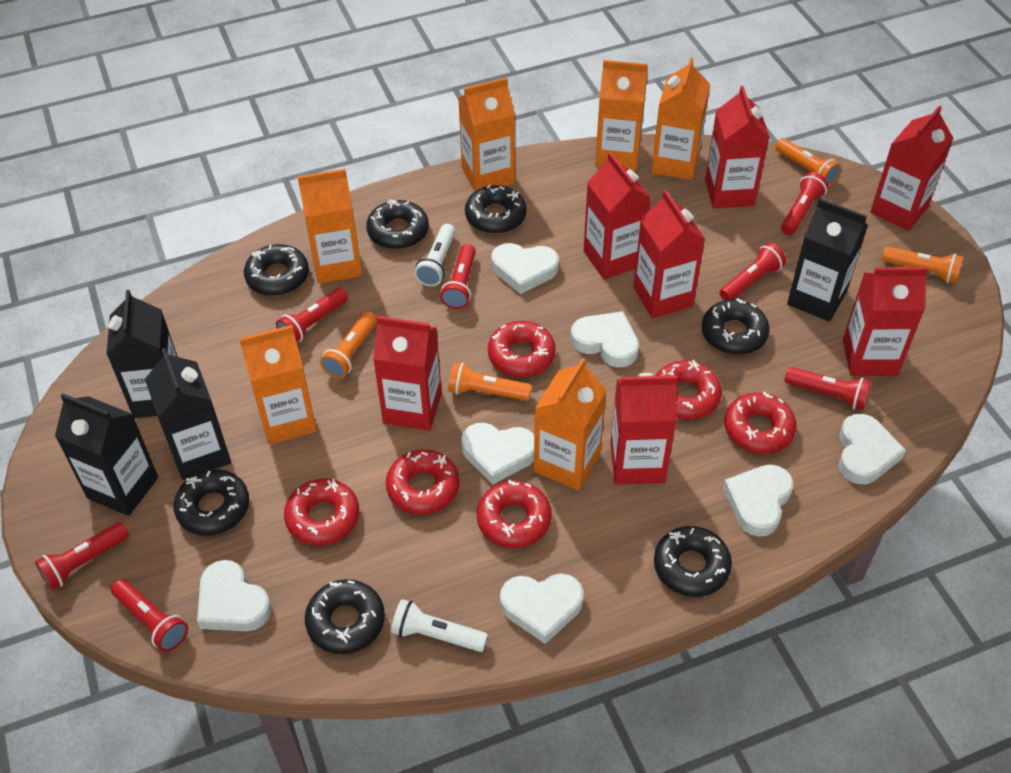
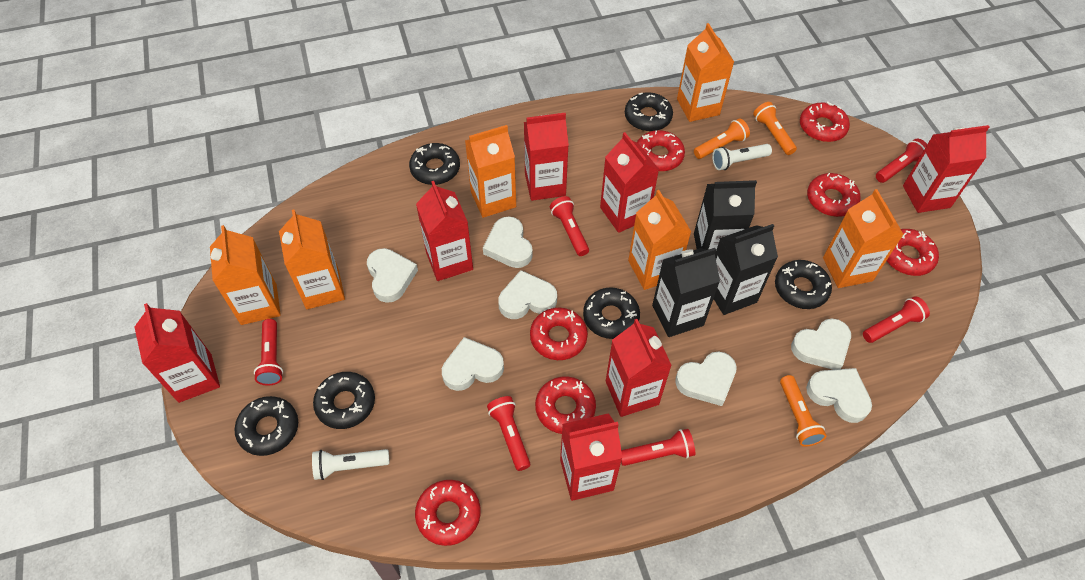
black carton: [55,393,158,516] [106,290,178,418] [145,348,231,480] [787,198,868,322] = 4 -> [652,248,720,337] [694,180,757,253] [714,224,778,315] = 3
black donut: [173,469,249,536] [244,244,309,296] [305,579,385,654] [366,199,429,249] [465,184,527,234] [654,526,732,597] [702,298,770,355] = 7 -> [234,396,298,456] [313,372,375,429] [409,143,460,185] [583,287,640,339] [625,92,673,131] [775,260,832,309] = 6
orange flashlight: [320,312,377,379] [448,362,532,401] [775,138,841,186] [882,246,963,284] = 4 -> [694,118,750,159] [753,102,797,155] [780,375,827,447] = 3
red donut: [284,478,359,546] [386,449,460,515] [477,480,552,548] [488,321,556,377] [655,360,722,420] [724,392,797,454] = 6 -> [415,480,481,546] [530,307,588,360] [535,377,596,434] [637,130,685,171] [800,102,850,142] [807,173,860,217] [887,229,939,276] = 7
red flashlight: [35,522,129,590] [111,579,188,652] [276,288,348,342] [440,244,476,309] [720,243,786,300] [781,172,829,235] [785,367,871,410] = 7 -> [254,319,283,386] [487,396,530,471] [550,196,589,256] [621,429,695,466] [863,296,930,343] [876,139,927,183] = 6

